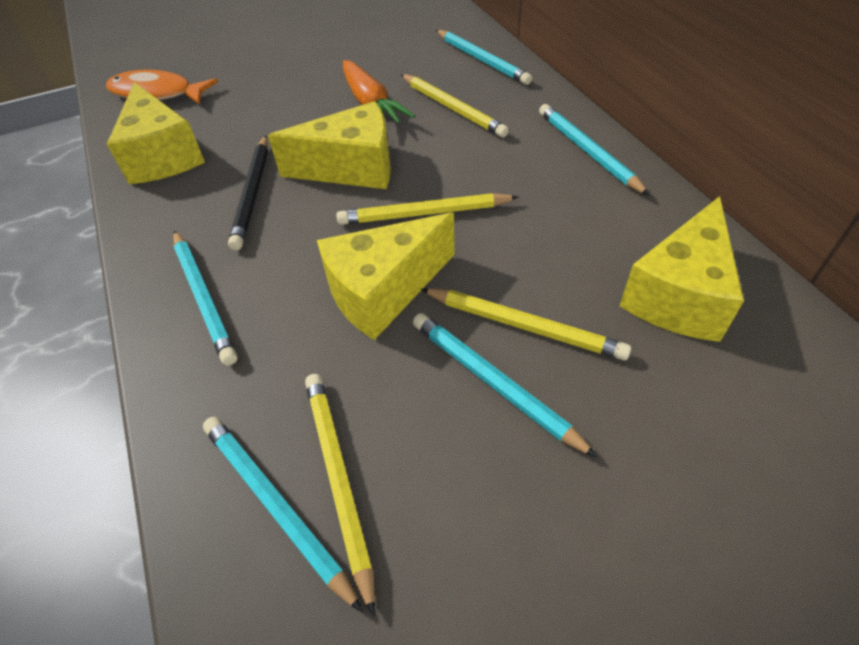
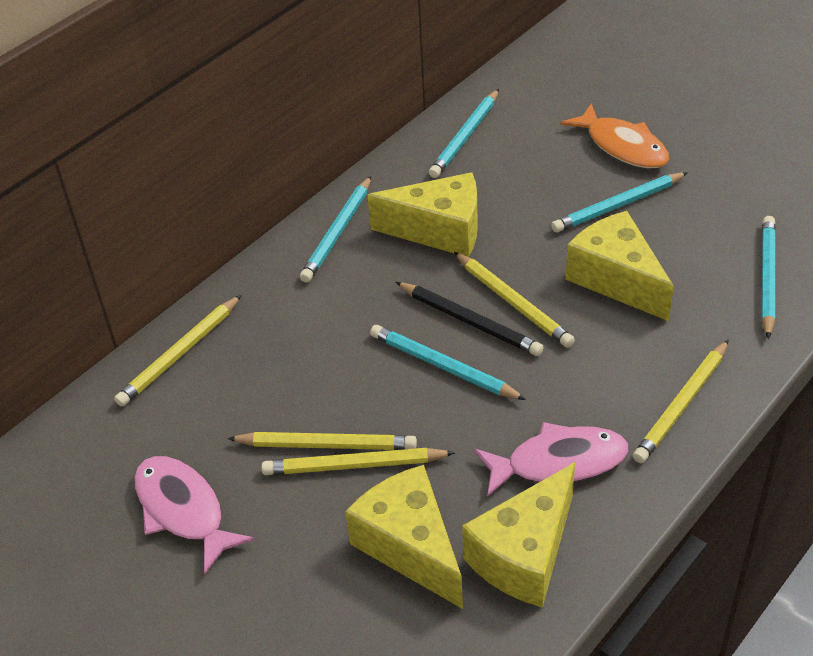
orange carrot: [343,60,415,123] = 1 -> none = 0
pink fish: none = 0 -> [134,456,254,574] [474,422,629,497] = 2
yellow pencil: [305,374,375,617] [336,193,519,225] [401,74,509,138] [421,288,631,360] = 4 -> [114,295,242,407] [227,432,417,450] [261,448,455,475] [454,252,575,348] [633,339,729,463] = 5

